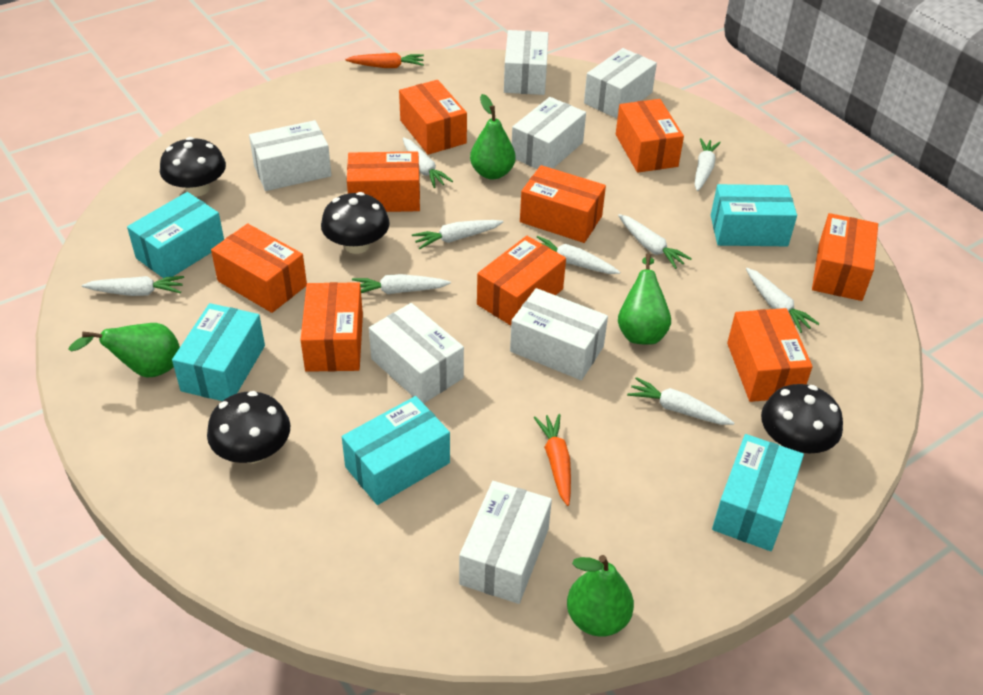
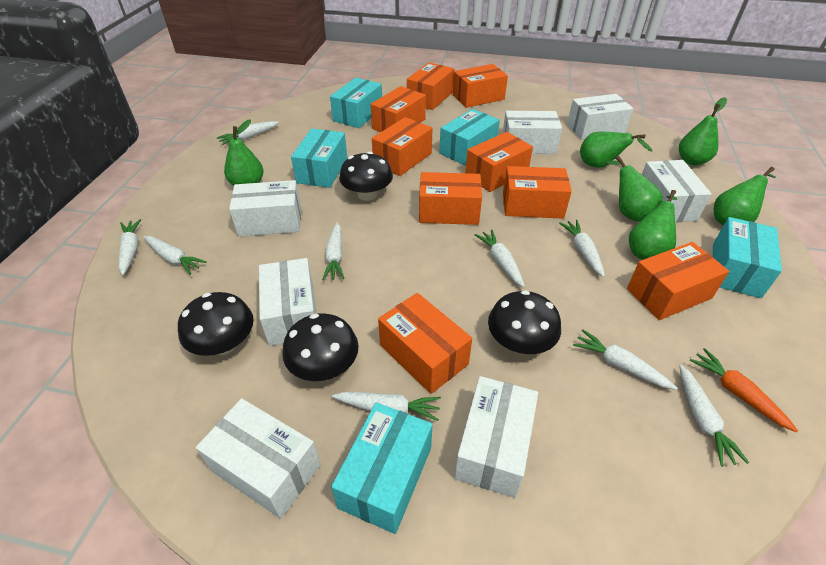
green pear: [69,323,180,378] [470,94,516,179] [567,555,634,637] [618,253,671,345] = 4 -> [224,119,263,186] [580,132,652,168] [605,155,663,222] [629,190,678,260] [679,97,727,166] [714,167,776,225] = 6
orange carrot: [345,53,424,68] [534,414,571,506] = 2 -> [690,348,798,433] = 1

